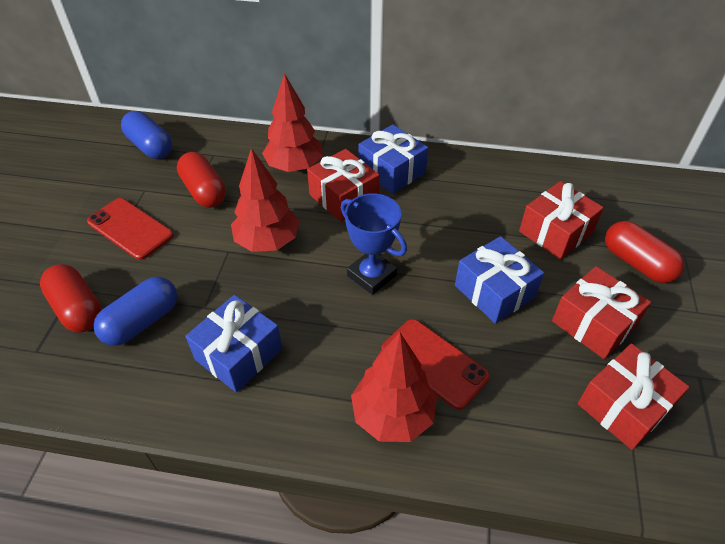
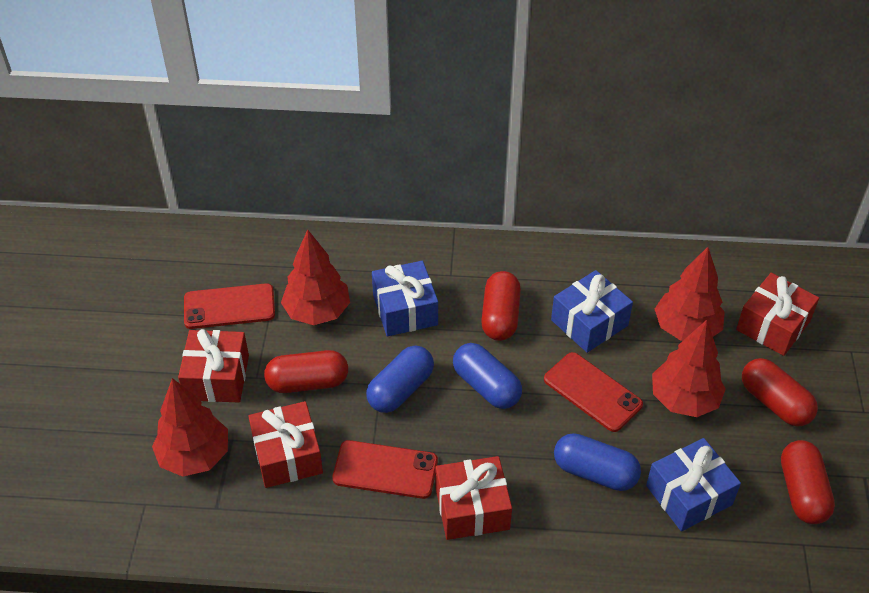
blue capsule: [93,277,177,346] [121,111,172,159] = 2 -> [366,346,434,413] [453,343,522,409] [554,433,641,491] = 3
blue trophy: [341,193,407,295] = 1 -> none = 0
red capsule: [40,264,102,333] [177,152,226,208] [605,221,685,283] = 3 -> [264,350,348,393] [481,271,521,341] [742,358,818,426] [781,440,835,524] = 4
red phone: [87,198,174,260] [381,319,490,410] = 2 -> [184,283,275,329] [332,440,438,499] [544,352,643,432] = 3
red tree: [231,148,299,252] [262,73,323,172] [351,332,437,442] = 3 -> [152,378,228,477] [281,230,350,325] [652,320,726,417] [655,247,725,341] = 4

